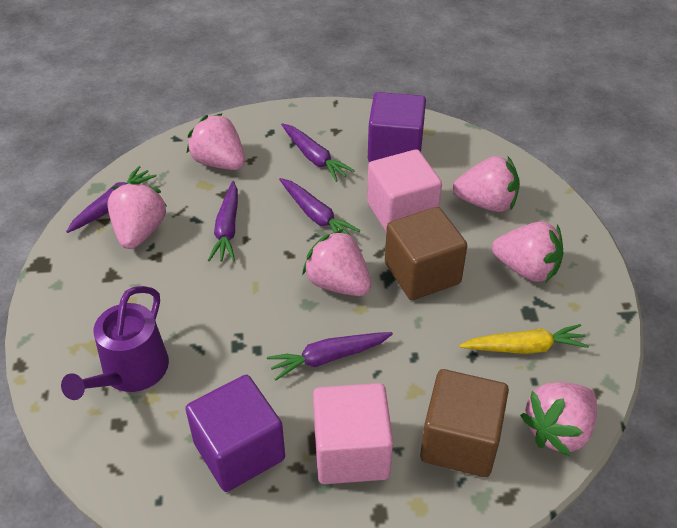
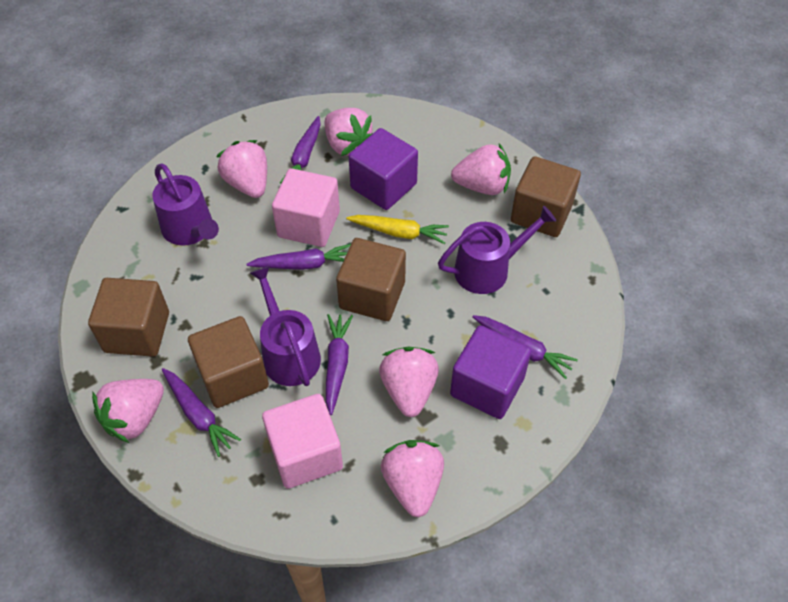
brown cube: [385,207,467,300] [420,369,509,477] = 2 -> [88,278,169,357] [188,316,269,408] [336,238,406,321] [511,156,581,237] = 4
purple watering can: [61,286,169,400] = 1 -> [152,163,219,246] [250,266,321,386] [438,206,556,294] = 3

